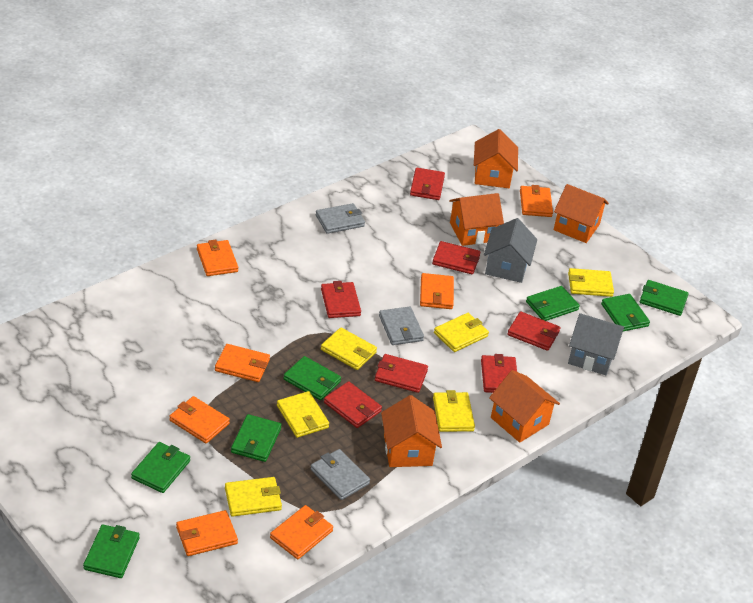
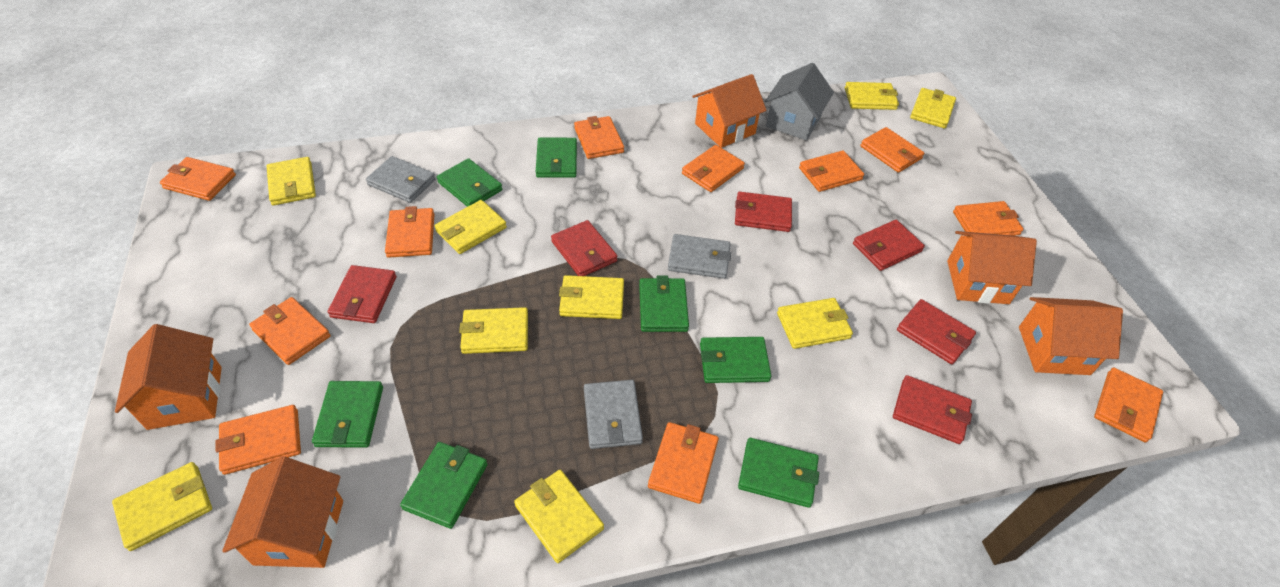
grey house: [484,218,537,283] [568,313,624,375] = 2 -> [765,63,834,140] = 1
orange wallet: [170,396,230,443] [176,510,238,556] [197,240,238,276] [215,344,270,382] [270,505,333,559] [420,273,454,309] [520,185,553,217] = 7 -> [160,157,236,201] [216,405,301,475] [249,297,331,365] [385,206,434,258] [574,116,624,159] [648,422,719,504] [682,145,745,192] [799,151,864,192] [860,127,924,173] [953,201,1024,236] [1094,368,1163,443] = 11
red wallet: [321,281,361,318] [324,381,382,428] [375,354,428,393] [410,168,445,200] [432,241,481,274] [481,354,517,393] [507,311,560,351] = 7 -> [328,265,396,323] [551,220,617,276] [735,192,792,232] [853,220,925,271] [893,375,972,444] [897,299,976,365] = 6
yellow wallet: [225,477,282,517] [277,391,329,438] [321,327,377,370] [433,390,475,432] [434,313,489,352] [568,268,614,297] = 6 -> [112,462,212,551] [267,157,316,206] [435,200,507,254] [459,307,528,354] [514,470,604,563] [559,275,624,319] [777,298,853,349] [845,82,899,110] [910,88,956,128] = 9

